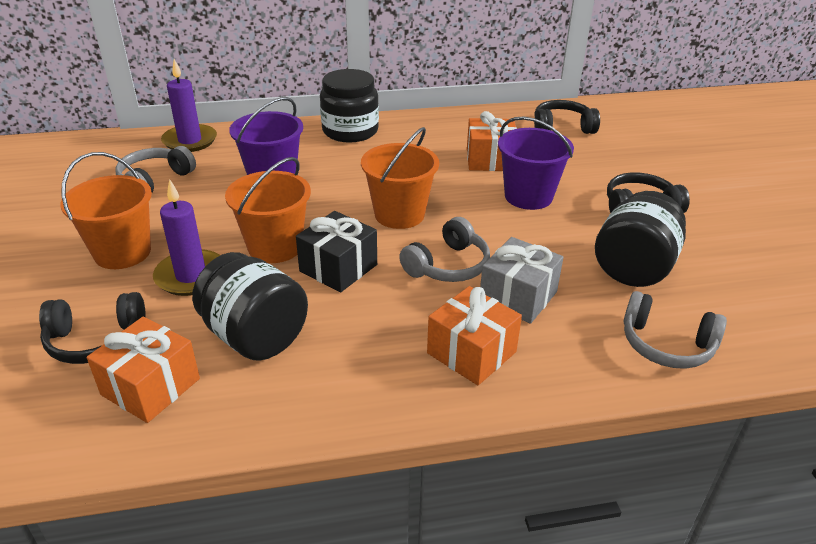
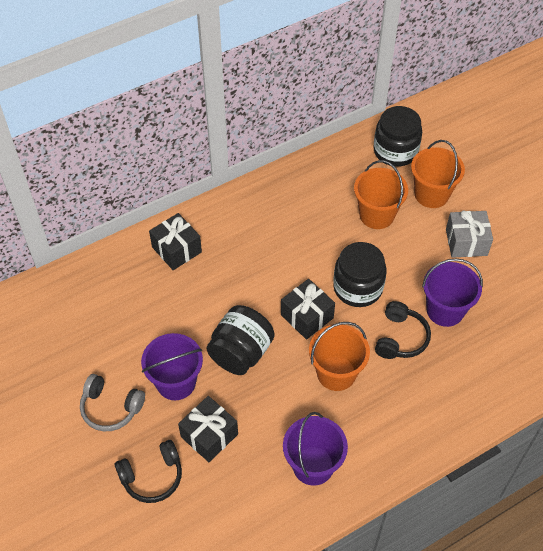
black gift: [296,211,377,292] = 1 -> [149,213,202,270] [178,396,238,462] [281,279,335,340] = 3
black headphones: [39,292,146,364] [534,100,600,134] [607,172,690,213] = 3 -> [115,440,182,503] [375,301,431,359] = 2
grey headphones: [115,146,196,192] [399,217,490,282] [623,291,727,369] = 3 -> [80,374,145,431] = 1
orange gift: [87,316,200,423] [427,286,522,385] [467,111,517,171] = 3 -> none = 0
purple bucket: [229,97,303,175] [498,117,574,210] = 2 -> [141,333,203,400] [283,412,348,486] [422,258,483,327] = 3
purple candle: [153,179,220,296] [161,59,217,152] = 2 -> none = 0

